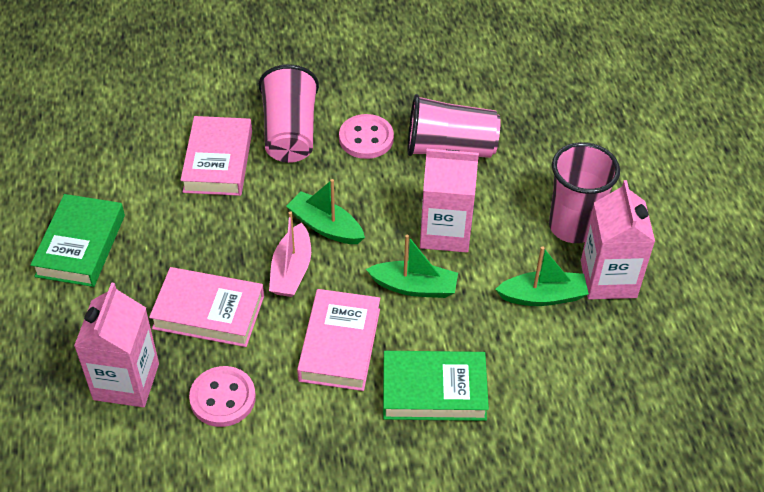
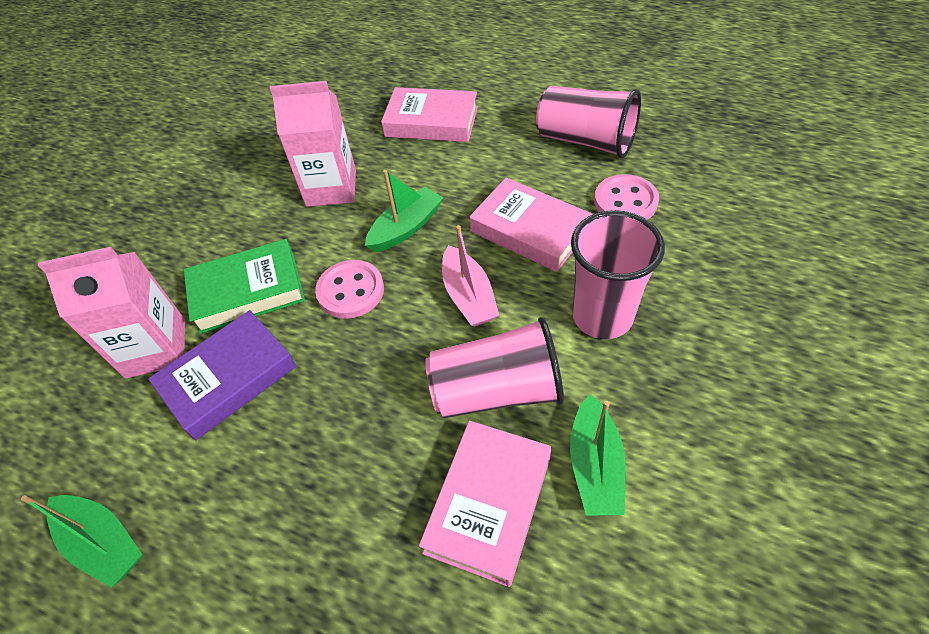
green book: [30,194,125,287] [383,351,489,421] = 2 -> [184,239,305,334] = 1
pink carton: [74,282,159,408] [420,149,479,253] [581,180,655,299] = 3 -> [38,247,185,379] [270,81,356,207] = 2
purple book: none = 0 -> [148,310,296,441] = 1

